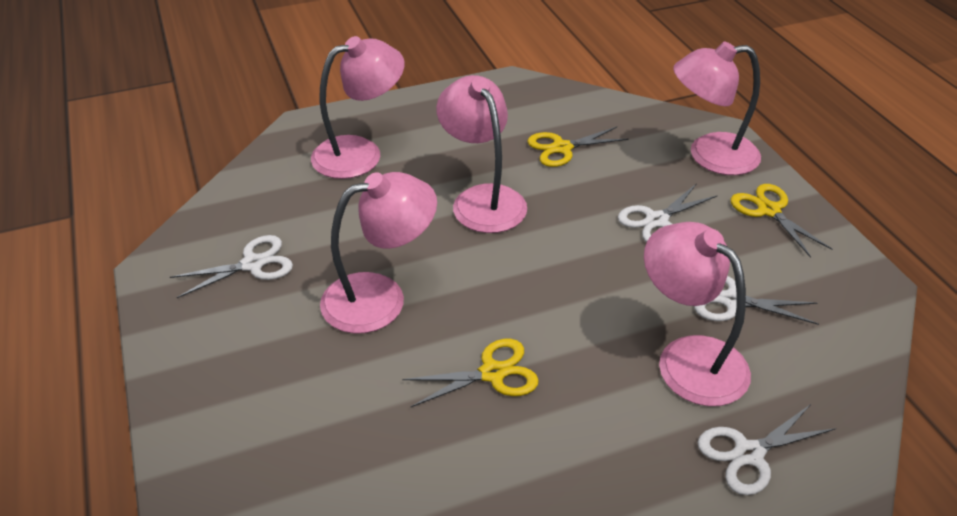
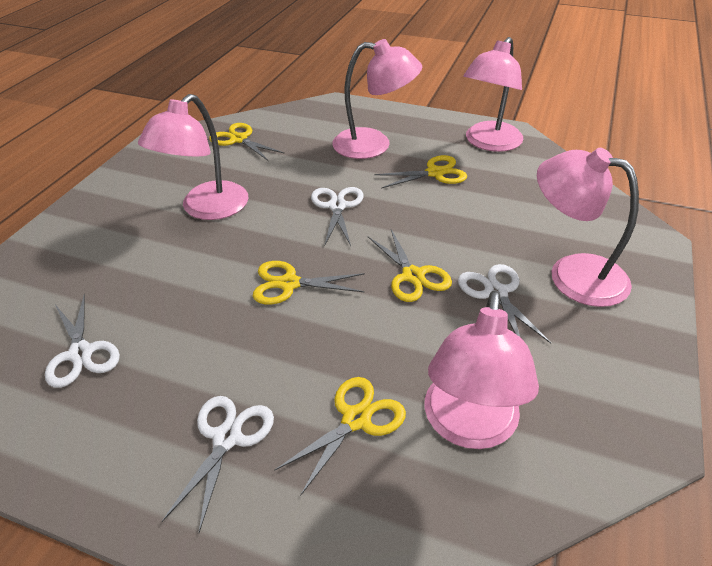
yellow scissors: [402,339,539,407] [527,127,629,167] [731,184,833,258] = 3 -> [209,123,285,161] [253,261,365,305] [274,377,406,495] [368,229,452,302] [374,155,467,189] = 5

